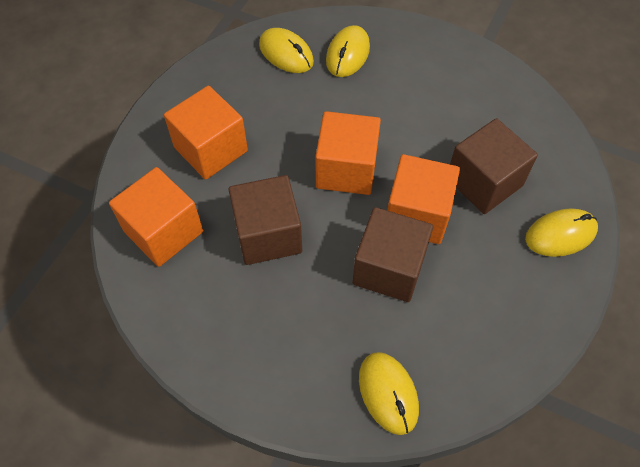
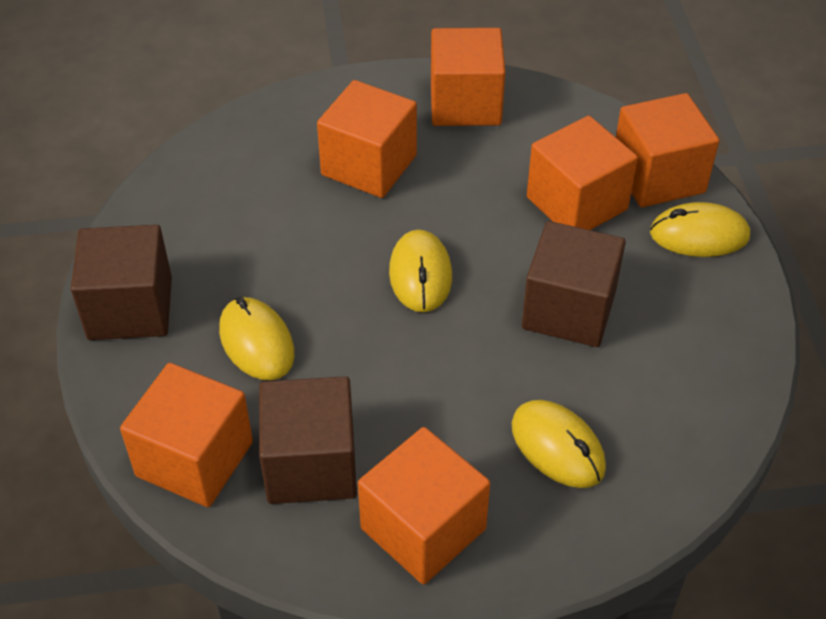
orange cube: [109,167,203,267] [164,86,248,180] [315,111,381,195] [387,154,460,244] = 4 -> [120,363,253,507] [317,80,417,198] [358,427,490,584] [431,28,506,126] [527,116,638,230] [616,93,719,207] = 6

